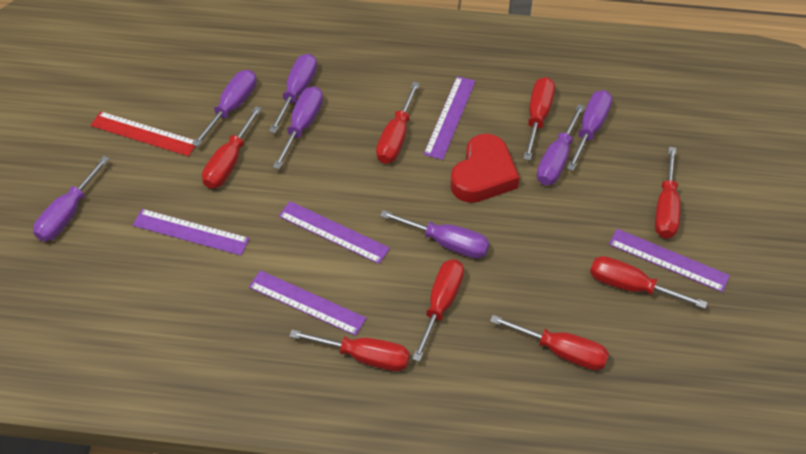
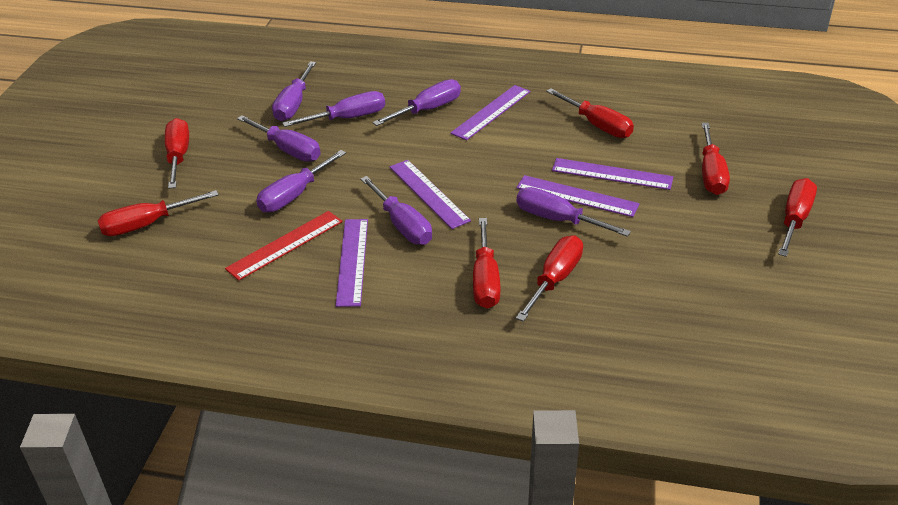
red heart: [450,134,519,203] = 1 -> none = 0
red screwdriver: [202,106,262,189] [289,330,410,371] [376,82,420,164] [412,259,464,362] [490,315,609,370] [523,77,555,160] [590,256,707,309] [655,147,680,239] = 8 -> [97,190,219,236] [165,118,189,189] [473,218,500,309] [516,236,583,322] [546,88,634,138] [702,123,730,195] [778,178,817,257] = 7

